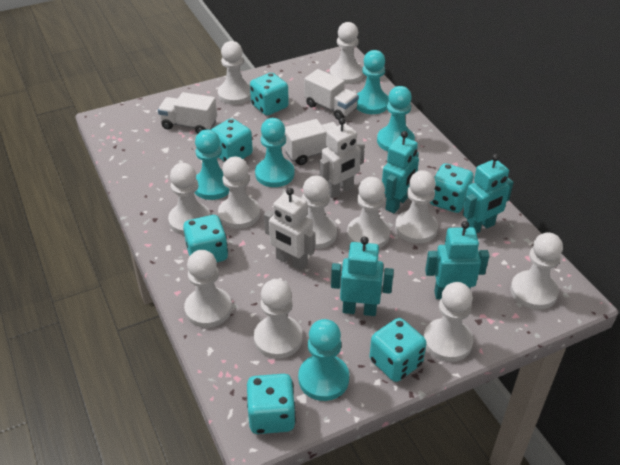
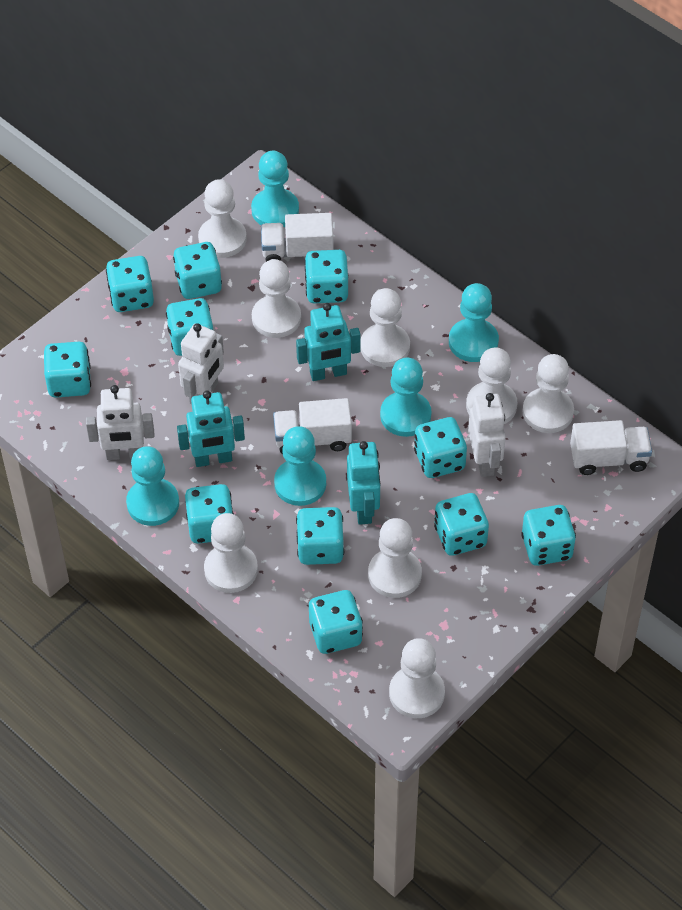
turquoise dice: [183,215,228,262] [211,118,253,162] [247,374,296,434] [250,73,289,115] [370,318,427,382] [430,163,473,213] = 6 -> [44,342,91,398] [106,256,154,312] [166,298,213,356] [173,242,222,299] [185,484,234,544] [296,507,344,565] [304,250,348,303] [309,590,363,654] [414,417,467,478] [434,493,489,556] [521,505,576,566] = 11
turquoise robot: [331,236,394,316] [382,131,419,213] [425,221,489,299] [463,154,514,234] = 4 -> [177,390,245,467] [296,303,360,381] [347,441,380,525] = 3
white pawn: [168,163,211,235] [184,250,232,328] [218,41,251,105] [218,157,260,229] [254,279,303,359] [302,175,337,249] [330,22,363,84] [347,177,390,248] [395,170,438,243] [424,282,473,362] [510,232,563,310] = 11 -> [198,179,247,258] [204,513,258,593] [252,259,301,338] [360,288,410,367] [368,518,422,598] [389,638,445,718] [466,348,517,424] [522,354,574,433] = 8
white robot: [264,188,315,271] [319,118,365,198] = 2 -> [86,385,154,460] [178,323,224,404] [468,393,506,477] = 3

